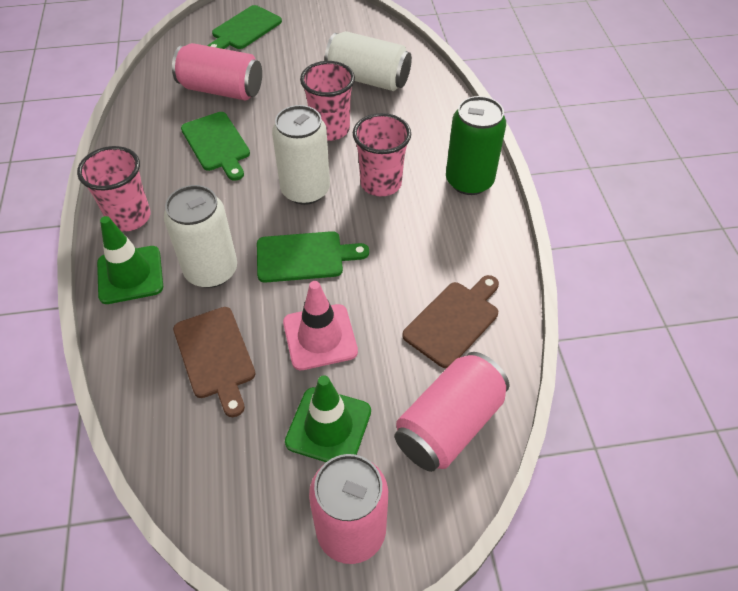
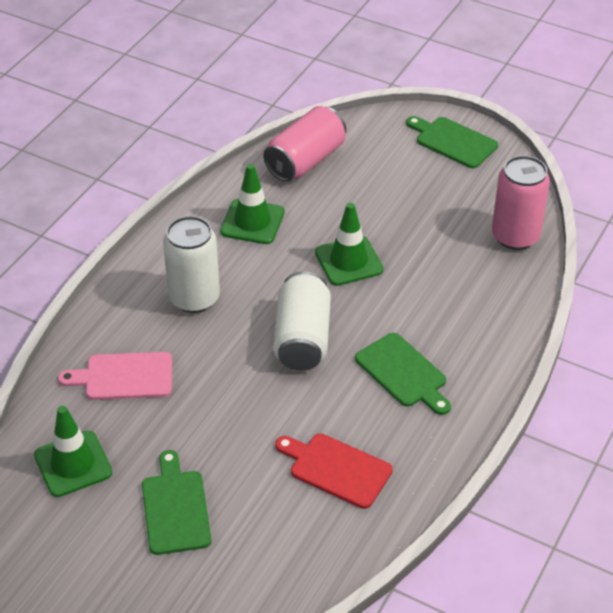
brown cutting board: [173,307,255,417] [402,275,499,368] = 2 -> none = 0
green can: [446,96,506,195] = 1 -> none = 0
green traffic cone: [97,216,163,304] [285,375,371,462] = 2 -> [34,406,112,497] [220,164,285,244] [315,203,383,286] = 3
pink can: [172,43,262,100] [309,454,388,564] [394,352,509,472] = 3 -> [263,106,346,182] [492,156,550,250] = 2
pink cup: [77,146,150,232] [300,61,355,141] [353,113,411,196] = 3 -> none = 0
pink cutting board: none = 0 -> [58,352,172,400] = 1
pink traffic cone: [283,281,358,370] = 1 -> none = 0
red cutting board: none = 0 -> [275,434,393,509] = 1
white can: [164,185,237,288] [272,105,330,205] [325,31,412,91] = 3 -> [163,216,220,313] [273,271,331,371] = 2

